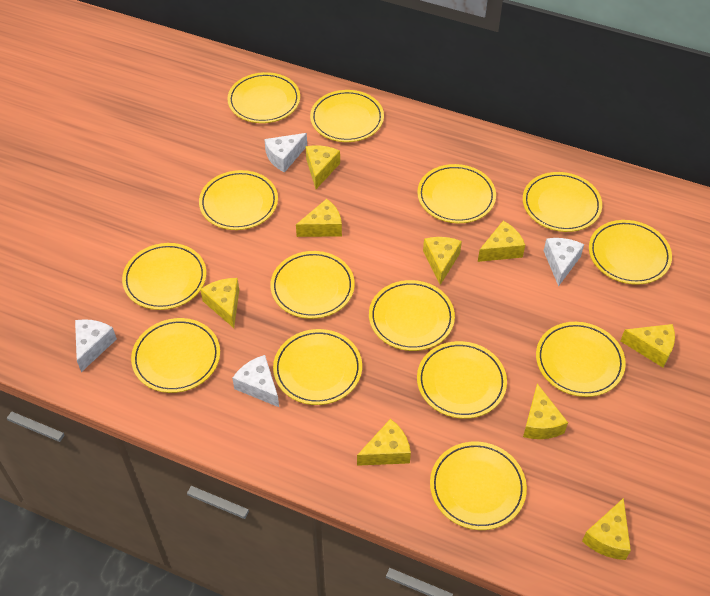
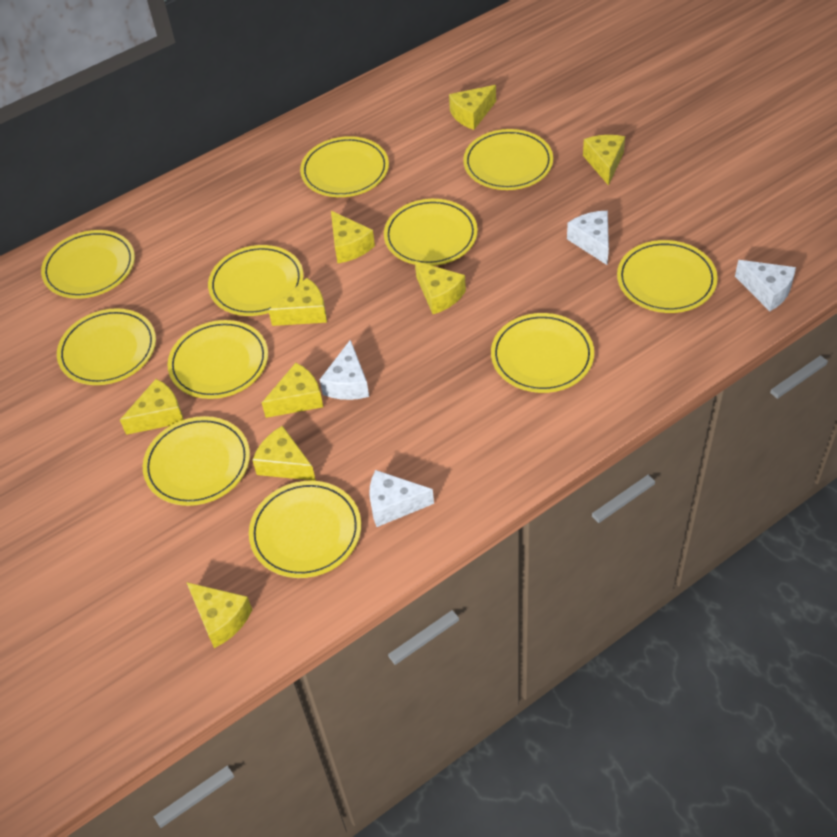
yellow plate: [122,243,206,310] [131,318,220,393] [199,170,278,230] [227,72,300,123] [270,251,355,319] [273,329,362,405] [310,90,384,142] [369,280,455,351] [417,164,496,223] [417,341,507,419] [430,442,527,530] [523,172,602,232] [536,322,626,397] [589,220,672,285] = 14 -> [41,230,135,299] [57,308,156,385] [143,416,250,506] [167,320,268,399] [208,245,304,316] [249,481,361,578] [300,136,389,197] [384,199,478,266] [463,129,553,190] [491,313,594,393] [617,240,718,313] = 11

